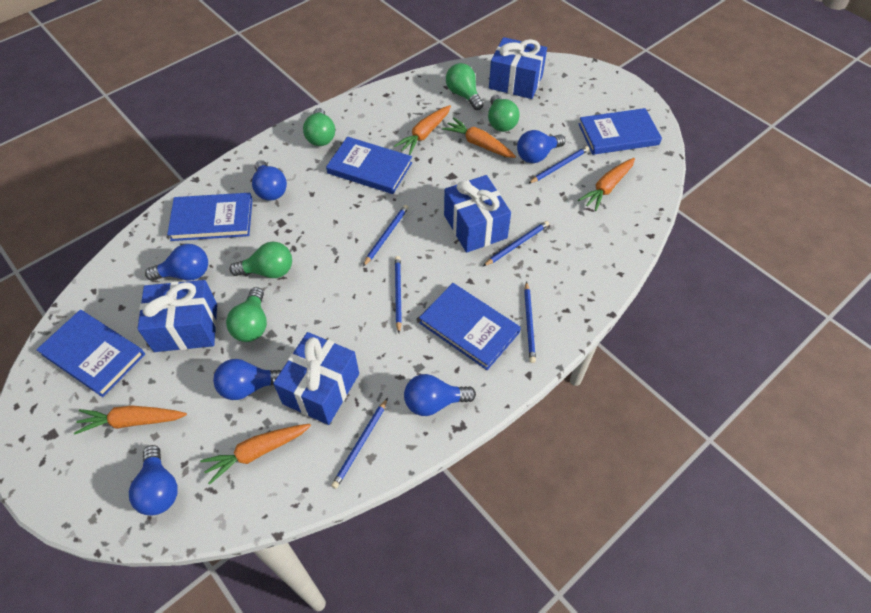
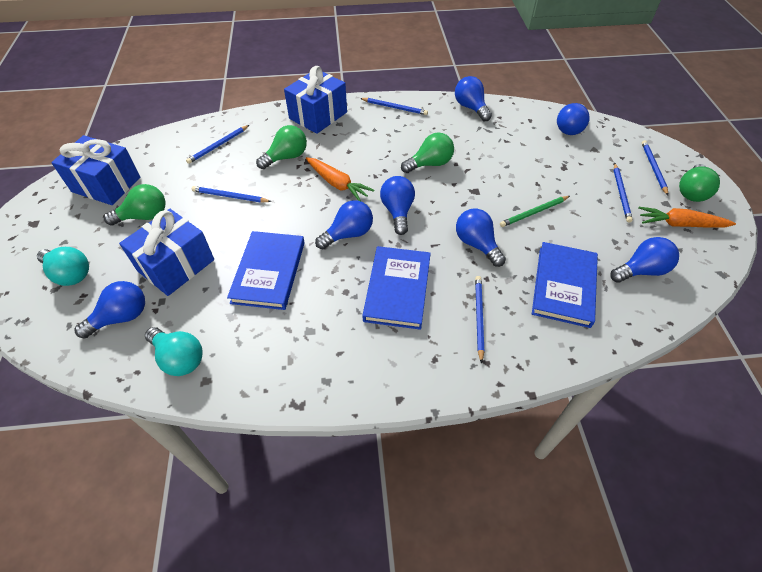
blue book: [36,310,145,397] [167,193,253,241] [326,137,412,194] [419,283,521,370] [579,108,662,155] = 5 -> [227,231,305,310] [362,246,431,330] [532,242,598,328] = 3
blue gift: [137,280,217,352] [273,332,359,425] [444,175,511,253] [489,37,547,99] = 4 -> [51,135,140,205] [119,209,214,296] [284,66,347,134] = 3
blue light bulb: [129,445,178,516] [145,244,208,281] [213,359,282,400] [252,160,287,201] [404,374,476,416] [517,130,565,163] = 6 -> [74,281,145,338] [315,200,373,249] [380,176,415,235] [455,76,492,122] [456,209,506,267] [557,103,590,135] [610,237,679,283] = 7
green light bulb: [226,287,267,342] [229,242,292,278] [303,108,335,146] [446,63,484,110] [488,95,520,132] = 5 -> [104,184,166,226] [256,125,307,169] [401,132,454,173] [679,164,720,202] = 4
green pencil: none = 0 -> [500,196,570,227] = 1
orange carrot: [74,406,187,435] [200,424,311,485] [394,105,451,155] [442,117,516,158] [578,158,635,211] = 5 -> [306,157,374,201] [638,207,736,228] = 2
turquoise light bulb: none = 0 -> [37,247,89,286] [145,327,203,376] = 2

